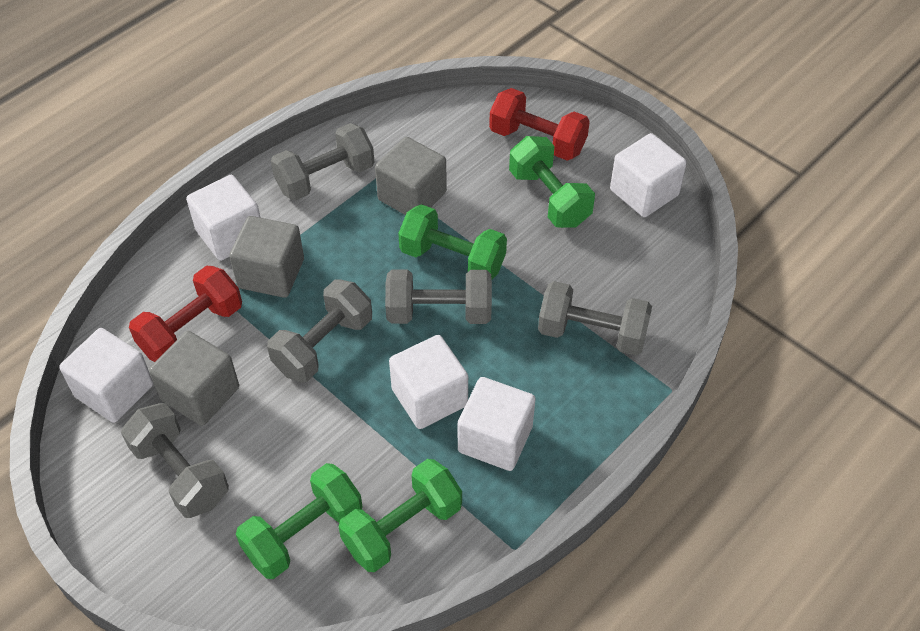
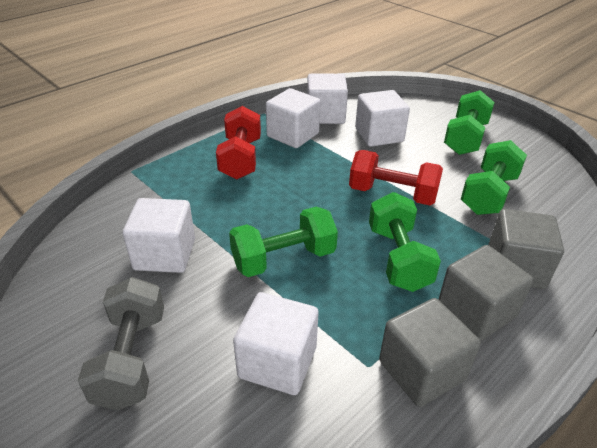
grey dumbbell: [121,403,229,518] [267,279,372,382] [271,123,374,201] [385,269,492,324] [538,281,652,355] = 5 -> [78,277,164,410] = 1

